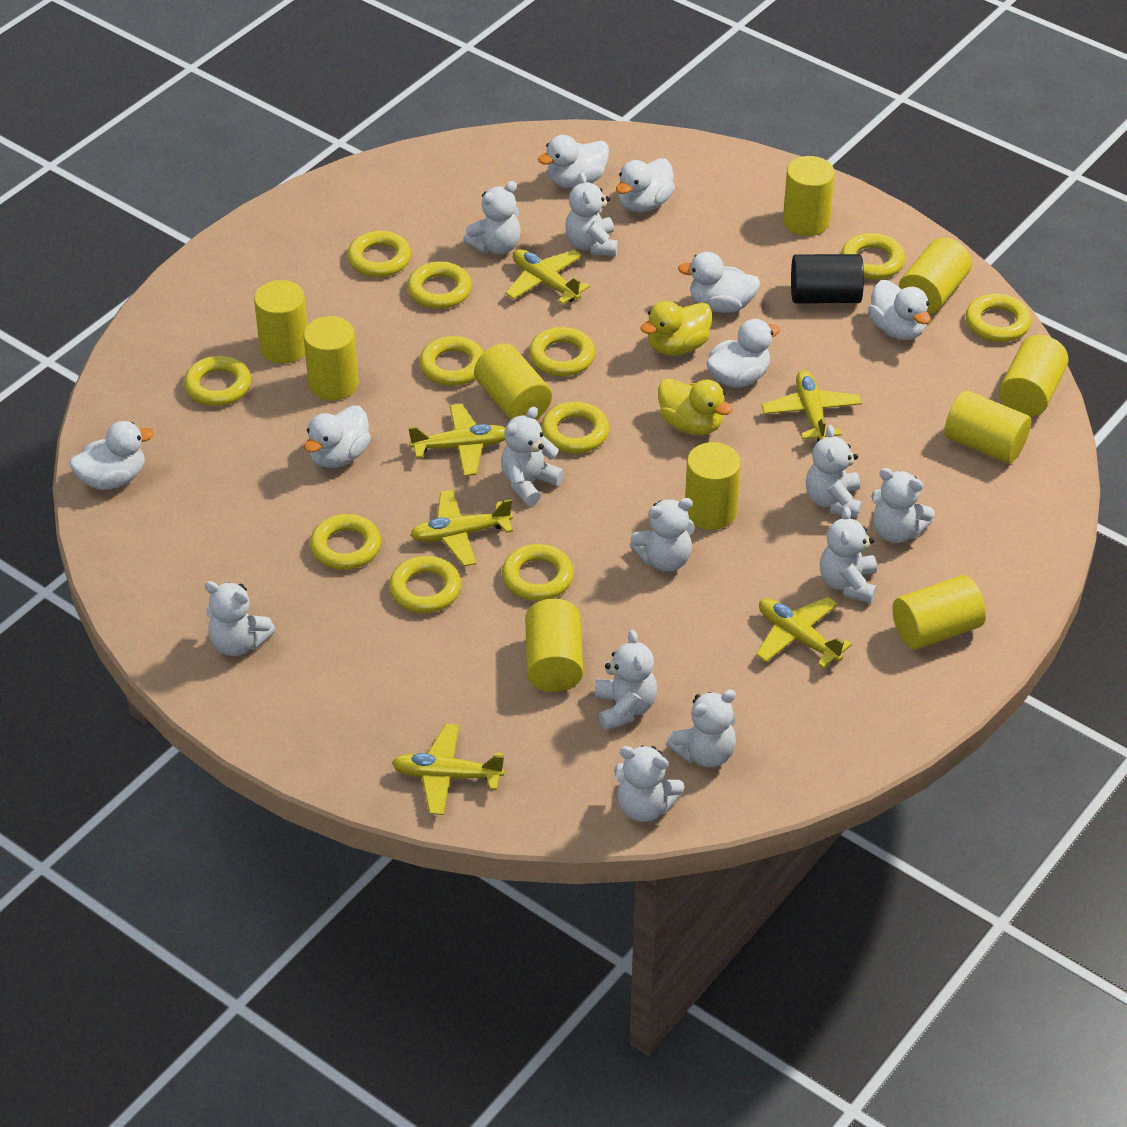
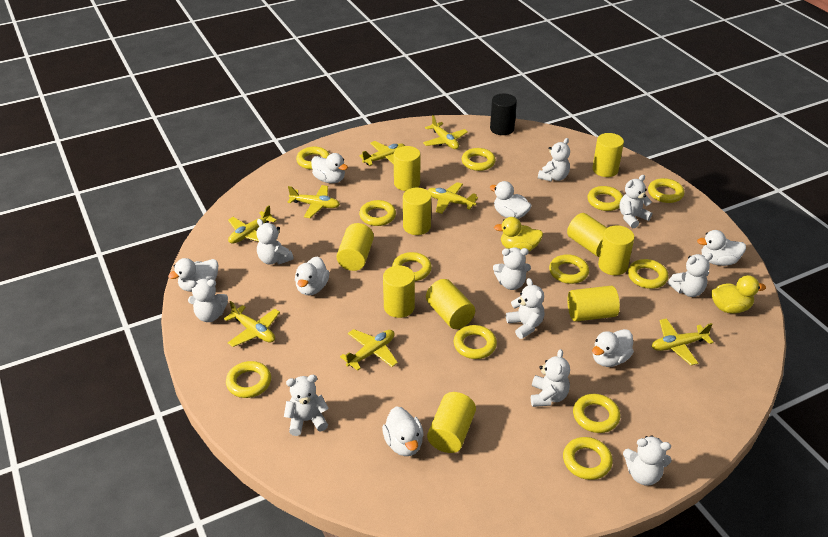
white teddy bear: [205,581,276,656] [463,181,521,255] [501,407,564,506] [565,172,618,256] [595,630,657,730] [614,746,685,822] [630,498,694,572] [666,690,736,767] [806,425,862,518] [820,507,877,603] [871,468,935,543] = 11 -> [188,279,228,322] [256,219,294,265] [284,375,329,436] [493,247,531,290] [506,278,545,339] [531,349,570,407] [538,138,570,182] [619,175,652,228] [623,435,671,486] [668,253,713,297] = 10
yellow plane: [392,724,505,815] [408,404,505,476] [410,490,513,567] [505,249,590,304] [756,597,852,668] [761,370,862,441] = 6 -> [224,301,280,347] [228,205,277,244] [287,185,340,218] [340,329,398,371] [359,141,405,166] [423,115,468,149] [428,182,478,214] [651,318,714,365] = 8
yellow ring: [184,356,251,406] [310,514,381,570] [347,231,411,277] [389,556,461,613] [407,261,472,309] [419,336,484,386] [502,544,574,601] [529,327,595,377] [541,401,609,453] [841,233,905,280] [966,294,1031,342] = 11 -> [226,361,271,398] [296,147,330,169] [359,200,396,226] [392,252,432,281] [454,325,497,359] [462,148,496,171] [549,254,589,284] [563,437,613,480] [573,394,620,433] [587,186,623,211] [628,259,668,289] [648,178,685,203] = 12

